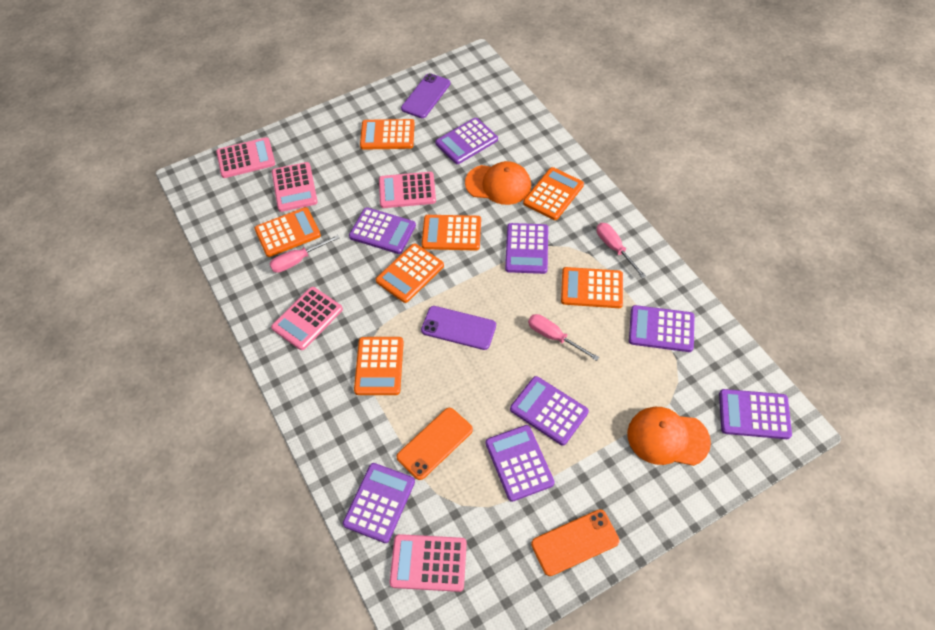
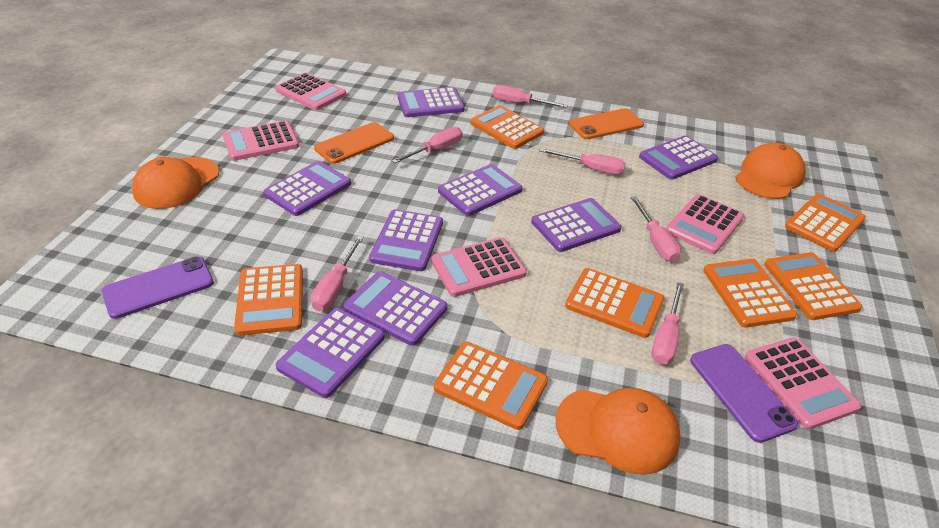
orange cap: [465,161,531,205] [627,407,711,466] = 2 -> [132,157,219,209] [556,388,681,475] [735,143,806,199] = 3
pink screwdriver: [270,235,339,273] [528,314,599,361] [597,223,646,278] = 3 -> [311,236,364,311] [392,127,462,163] [492,85,568,108] [539,148,625,175] [631,196,681,262] [652,282,684,365] = 6

